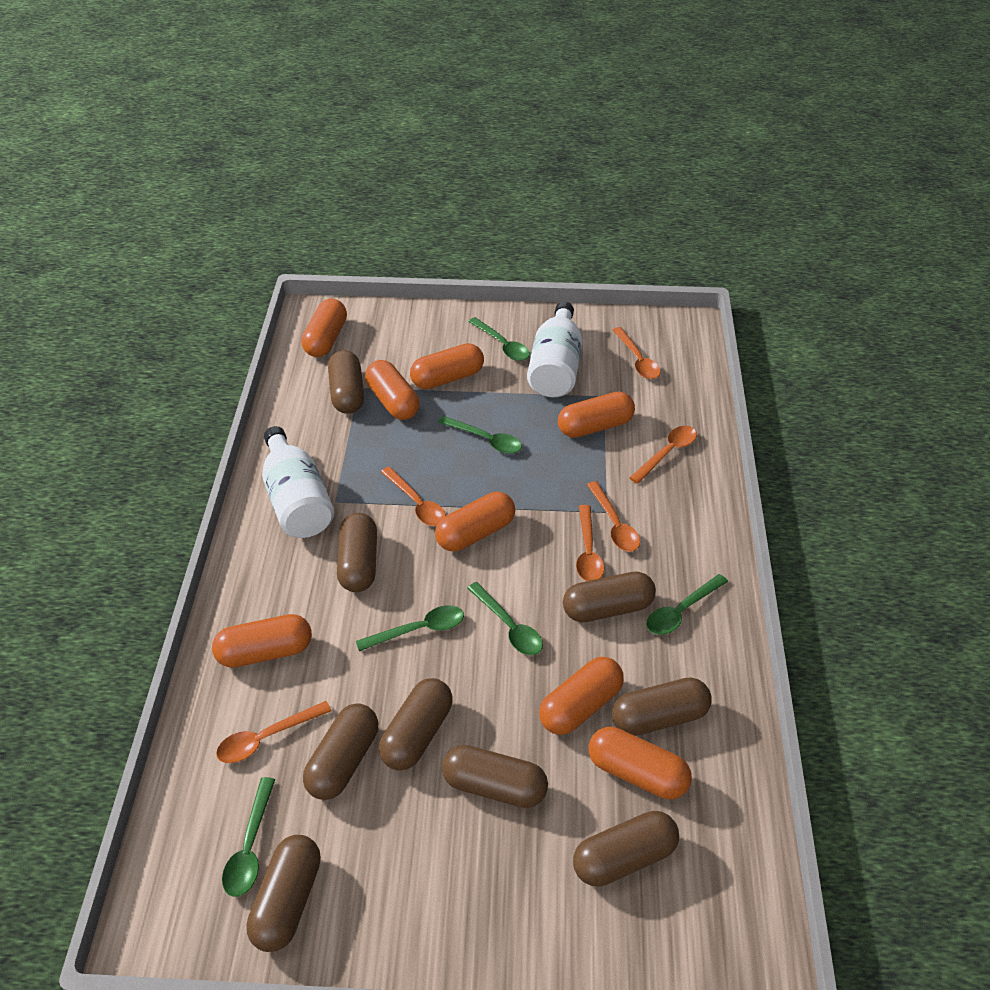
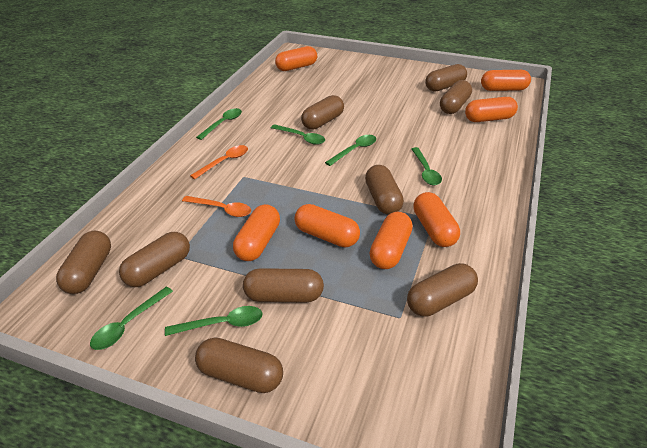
orange capsule: [212,614,312,668] [301,299,347,357] [365,360,420,420] [410,343,484,389] [435,492,515,551] [539,657,624,735] [558,391,635,438] [589,727,692,799] = 8 -> [233,204,280,261] [275,46,317,71] [294,204,360,247] [370,211,413,269] [413,192,460,247] [465,97,518,122] [481,70,531,91] = 7
orange spoon: [216,701,332,763] [381,467,446,526] [576,505,604,581] [587,481,640,552] [613,327,661,379] [630,426,697,484] = 6 -> [182,196,251,217] [190,145,248,179] = 2
white bottle: [262,426,334,538] [527,302,582,397] = 2 -> none = 0

